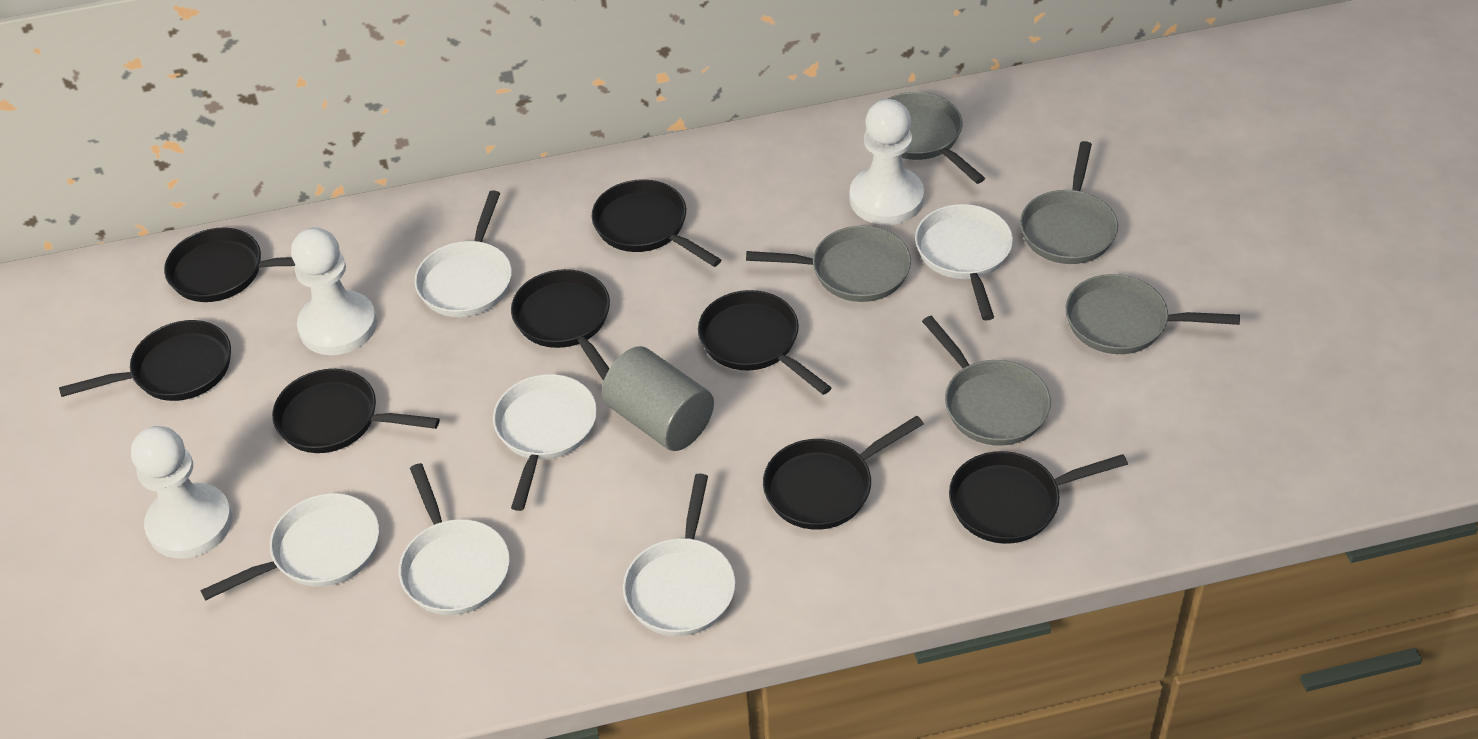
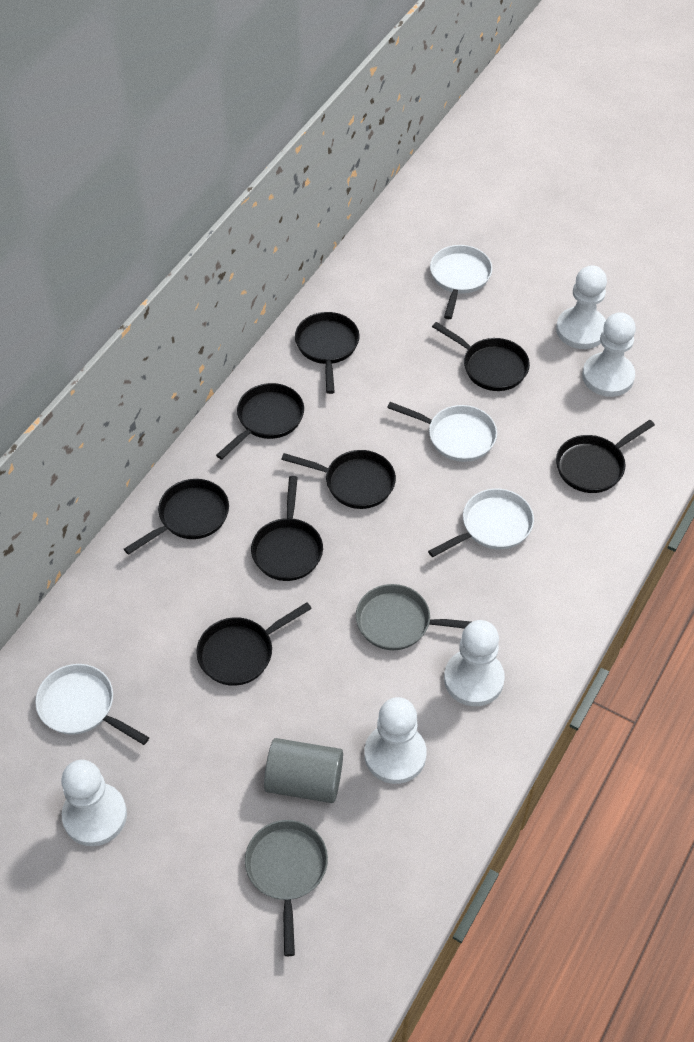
grey pan: [746,226,911,302] [888,92,985,184] [922,316,1051,446] [1020,141,1118,264] [1066,274,1240,354] = 5 -> [245,820,328,956] [356,584,471,650] = 2
white pan: [200,493,379,600] [399,463,510,615] [414,190,512,317] [493,374,597,511] [623,474,736,636] [915,204,1013,321] = 6 -> [35,664,149,745] [387,402,497,462] [428,488,534,557] [430,245,493,319] = 4
white pawn: [131,426,232,559] [291,227,377,355] [850,99,924,225] = 3 -> [61,760,127,846] [364,697,427,784] [444,620,505,706] [556,265,607,349] [582,312,636,397] = 5

